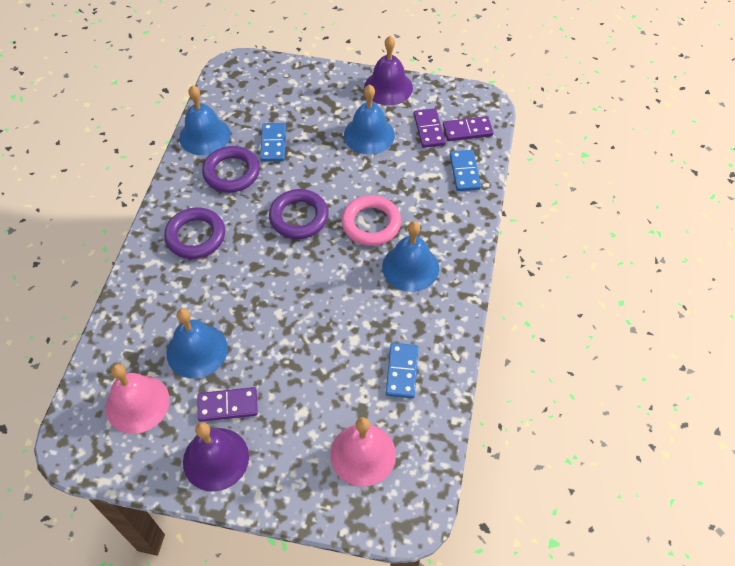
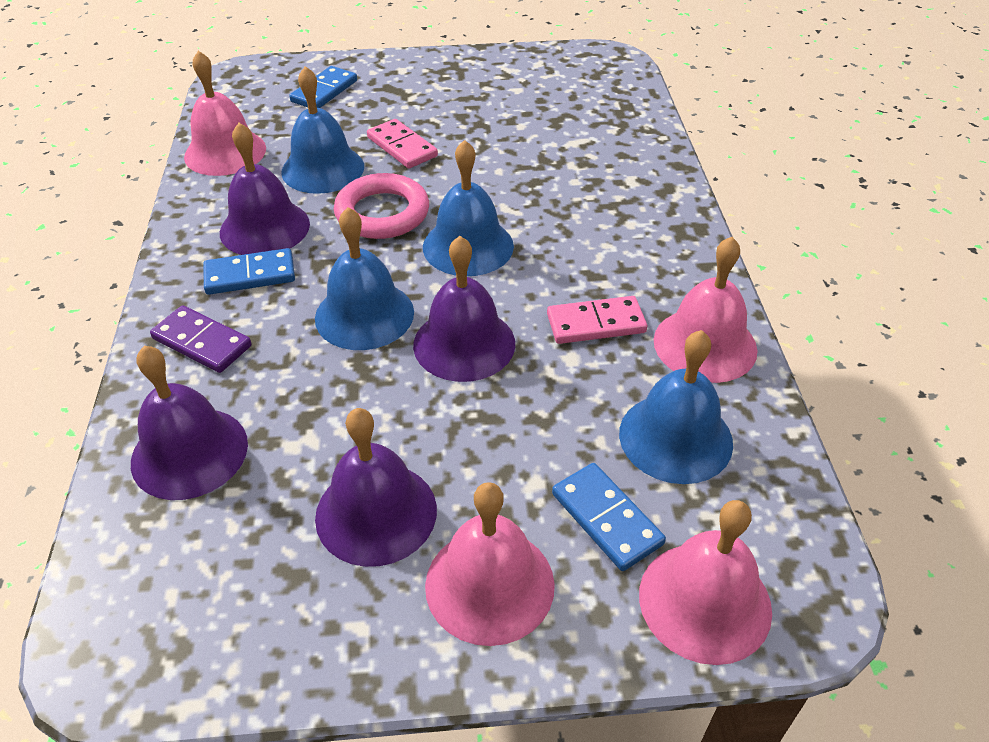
pink bell: [106,364,170,434] [330,417,396,487] = 2 -> [184,51,266,176] [425,482,555,646] [639,500,772,665] [654,237,757,383] = 4
pink domino: none = 0 -> [367,119,438,169] [547,296,647,344] = 2
purple bell: [183,422,249,492] [364,36,413,105] = 2 -> [131,346,248,500] [220,123,310,255] [315,408,437,567] [413,236,515,382] = 4
purple domino: [198,387,258,422] [414,108,445,148] [443,116,494,141] = 3 -> [150,305,252,373] = 1
purple ring: [164,207,225,259] [202,146,260,193] [269,189,329,239] = 3 -> none = 0

